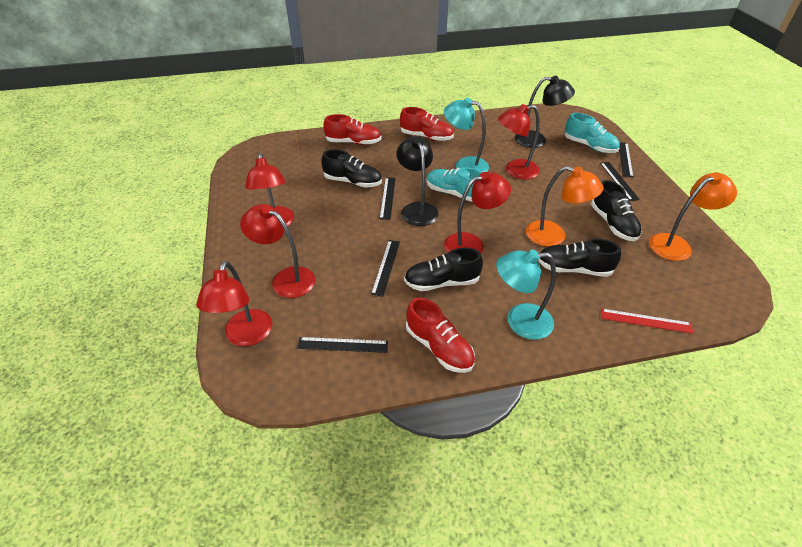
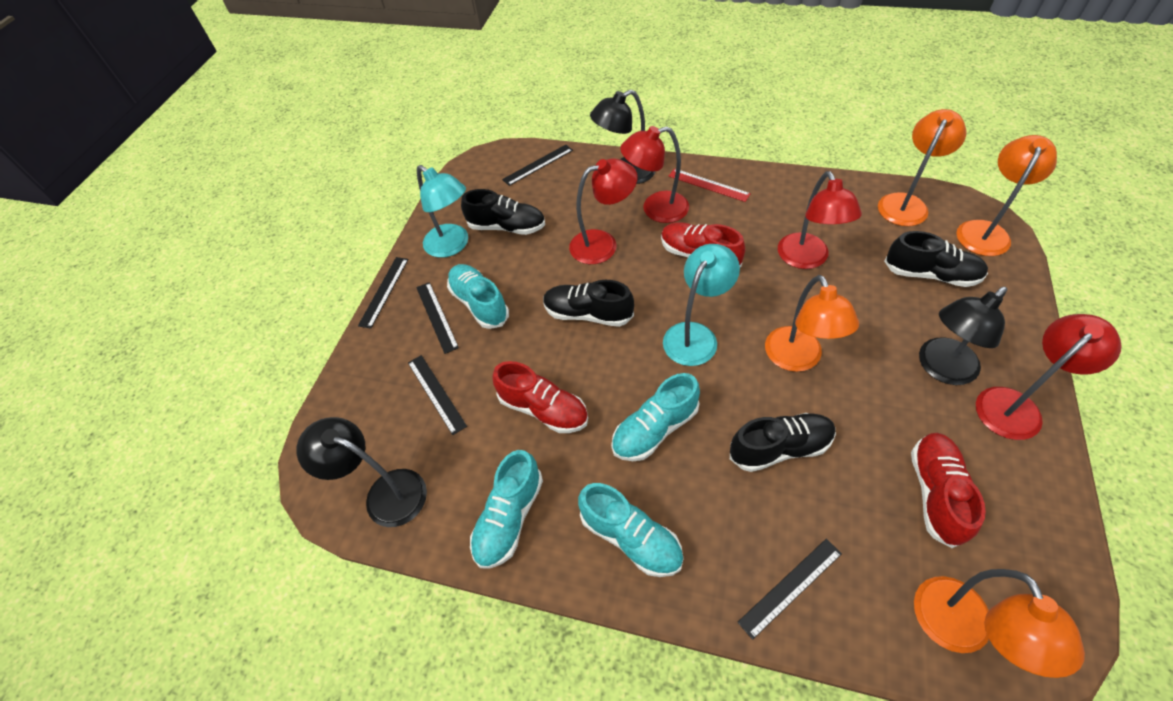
black lamp: [397,136,438,226] [515,76,575,148] = 2 -> [296,417,427,527] [590,90,656,184] [919,287,1007,385] = 3
orange lamp: [526,166,604,246] [649,172,737,261] = 2 -> [765,275,859,372] [878,109,967,226] [914,569,1085,678] [956,135,1057,256] = 4
red lamp: [196,261,272,346] [240,204,315,298] [245,153,294,227] [444,172,511,254] [498,104,540,180] = 5 -> [569,158,638,264] [620,126,689,223] [778,171,862,269] [976,314,1122,440] = 4
turquoise shoe: [426,168,482,202] [564,113,620,153] = 2 -> [447,264,509,329] [470,450,543,569] [578,483,683,577] [611,373,700,461] = 4

